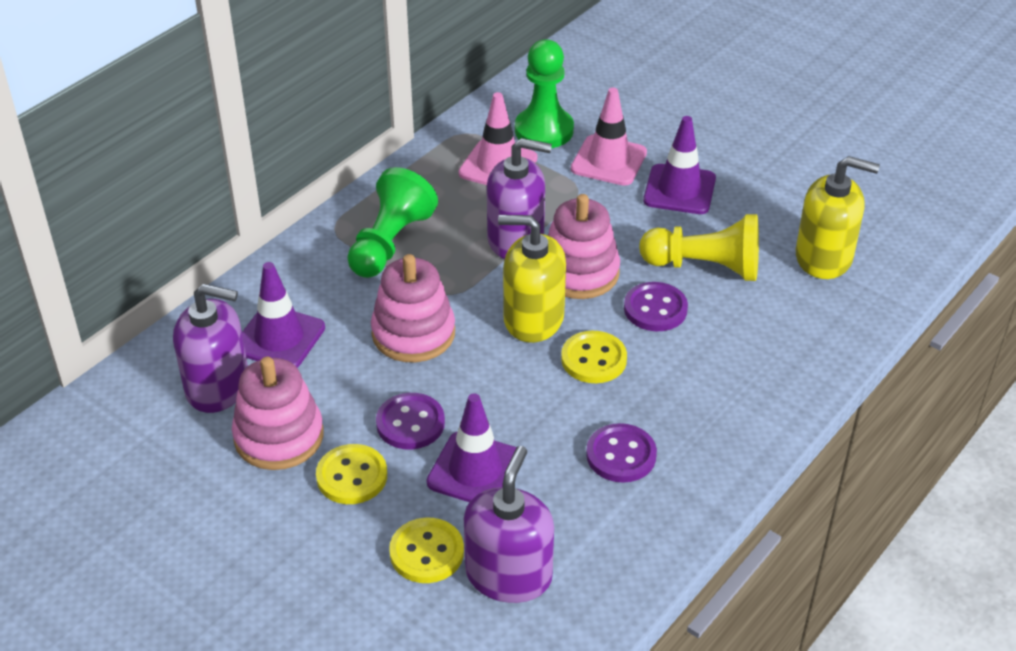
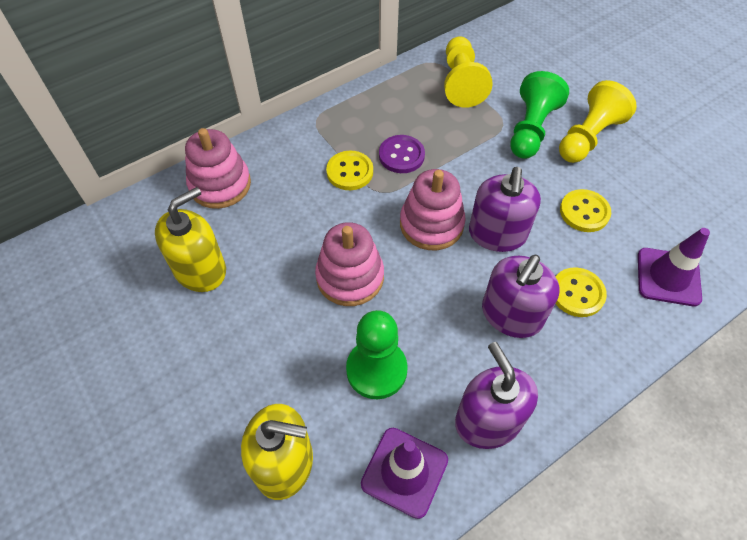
pink traffic cone: [459,92,537,185] [571,87,647,186] = 2 -> none = 0
purple button: [376,393,445,449] [586,423,657,483] [624,282,688,331] = 3 -> [379,135,425,173] = 1
purple traffic cone: [242,262,325,368] [427,393,517,502] [643,116,716,214] = 3 -> [361,428,448,519] [638,228,710,306] = 2
yellow pawn: [639,214,759,281] = 1 -> [444,36,493,108] [559,80,637,163] = 2

